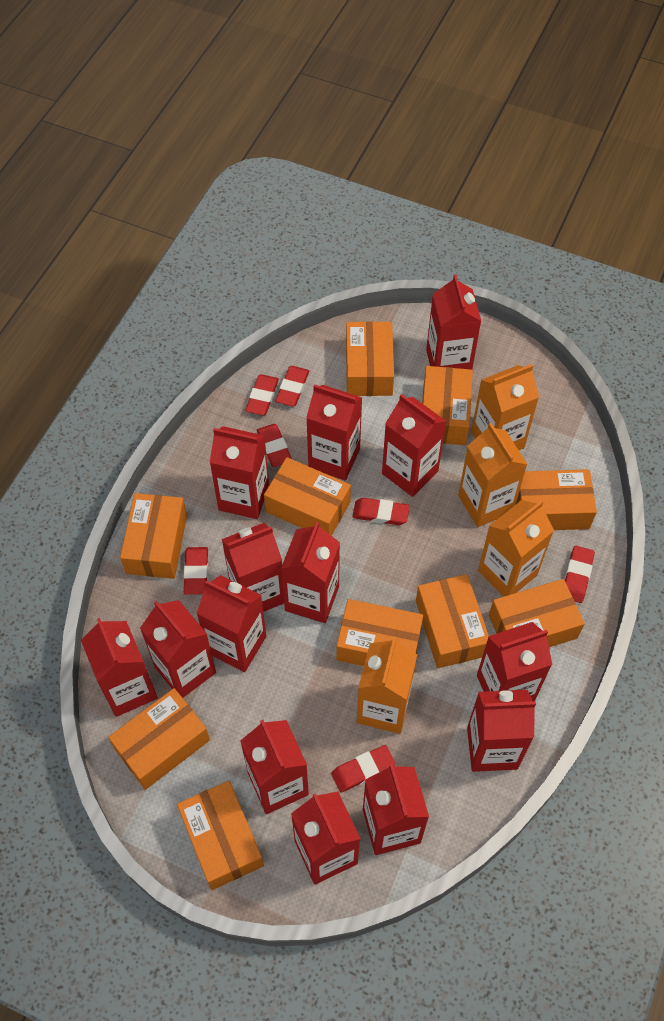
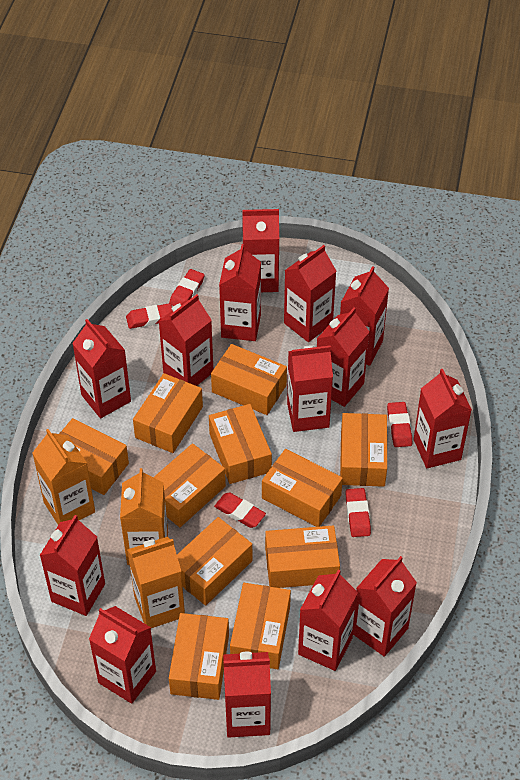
orange box: [108,688,210,790] [120,493,187,579] [177,781,264,890] [264,457,351,536] [336,599,423,666] [346,321,394,396] [416,574,489,668] [422,366,473,445] [489,579,585,647] [516,469,597,530] = 10 -> [59,418,129,495] [133,373,203,453] [153,443,226,527] [169,613,229,700] [177,517,252,606] [209,404,272,484] [211,344,287,415] [230,583,291,669] [262,449,343,527] [265,526,340,588] [340,413,387,487] = 11
orange carton: [357,637,417,734] [458,423,528,527] [471,364,539,450] [478,500,554,596] = 4 -> [32,429,95,525] [120,468,168,565] [127,537,185,628] = 3
red eraser: [183,547,208,595] [246,374,279,415] [257,424,292,467] [276,366,309,406] [331,745,396,793] [352,498,410,525] [564,546,595,603] = 7 -> [126,303,172,329] [169,269,205,306] [214,492,266,528] [345,488,371,537] [387,402,412,447] = 5

